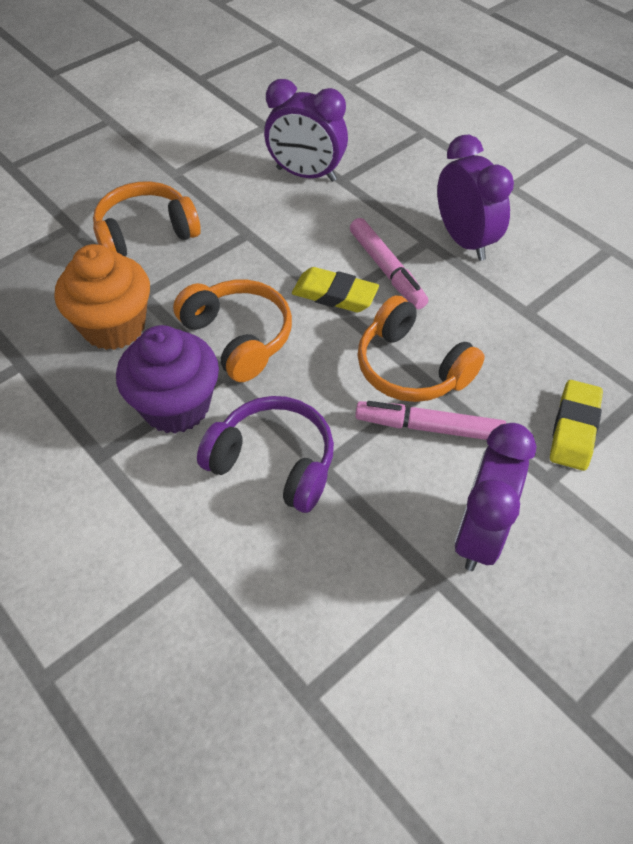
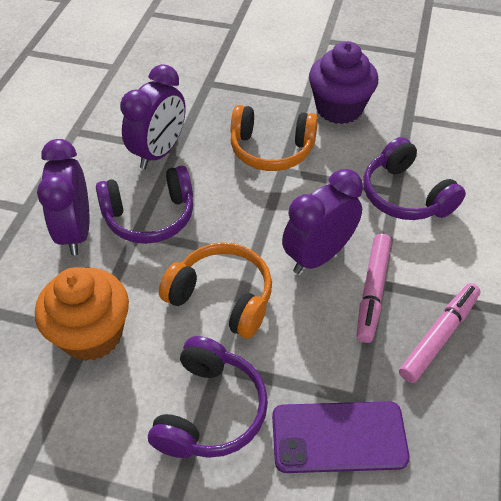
orange headphones: [93,181,201,256] [173,280,292,382] [358,295,485,402] = 3 -> [159,242,272,339] [231,105,318,171] = 2
purple headphones: [197,396,334,513] = 1 -> [96,165,193,244] [148,336,268,458] [363,137,466,220] = 3
purple phone: none = 0 -> [272,401,410,473] = 1
yellow eraser: [292,267,379,312] [550,380,603,471] = 2 -> none = 0

